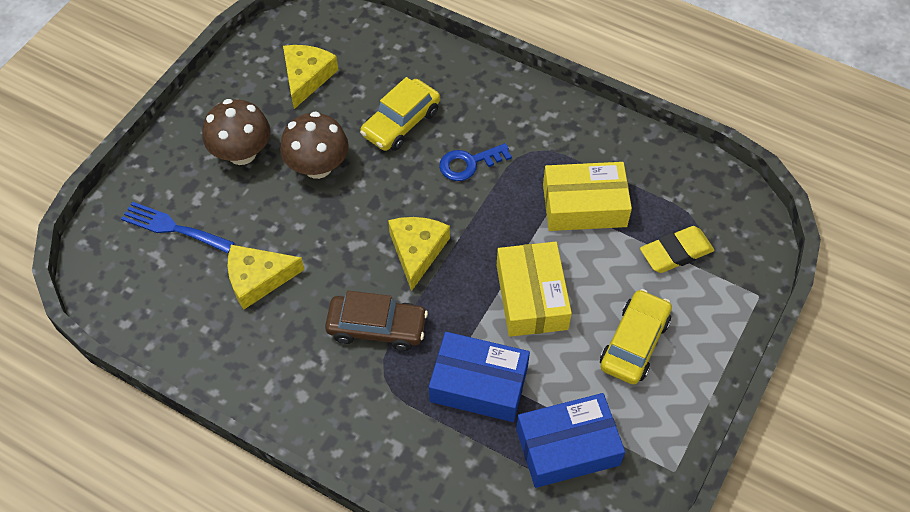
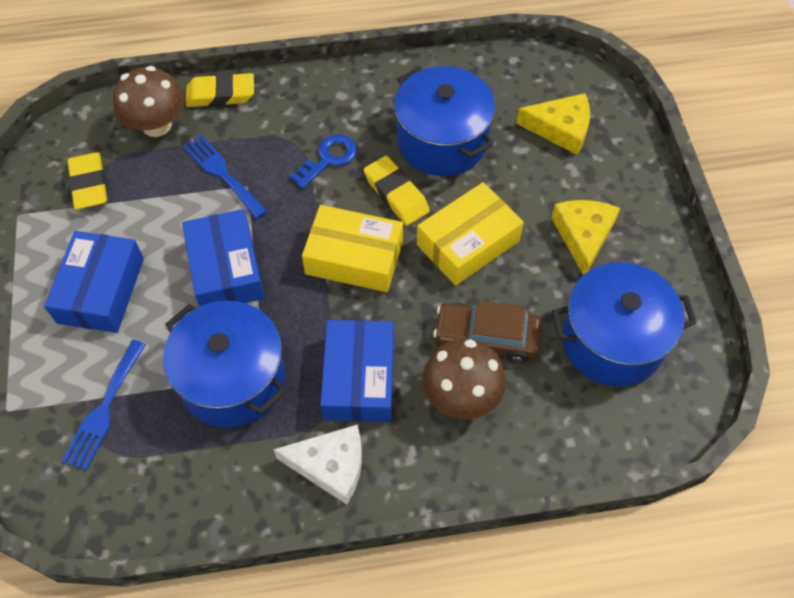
blue box: [429,332,530,422] [516,393,625,488] = 2 -> [44,231,144,333] [182,209,264,307] [320,320,394,422] = 3
blue fork: [121,202,235,253] = 1 -> [62,340,146,471] [183,134,267,219] = 2
blue pot: none = 0 -> [163,300,286,428] [394,66,495,176] [552,262,696,386] = 3
white cheese: none = 0 -> [273,424,362,505] = 1
yellow car: [360,77,440,151] [600,289,672,385] = 2 -> none = 0
yellow cheese: [228,245,304,310] [283,45,338,109] [388,217,450,291] = 3 -> [516,93,590,155] [551,200,620,275] = 2
yellow eraser: [640,226,714,273] = 1 -> [68,153,107,209] [186,73,254,107] [364,156,430,225] = 3

